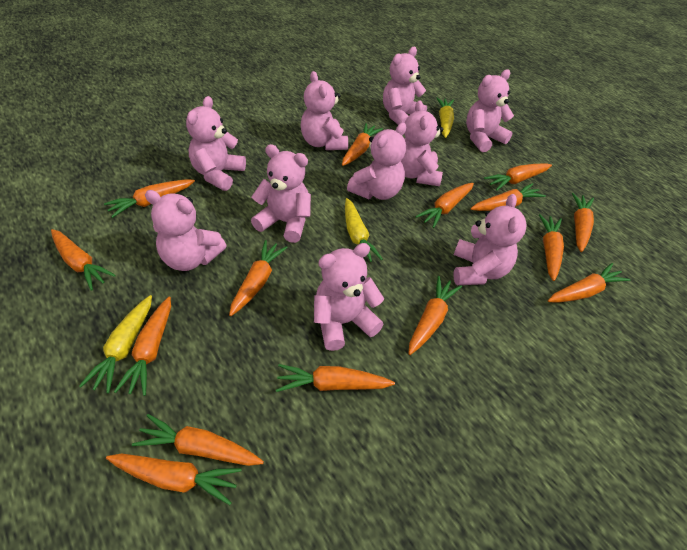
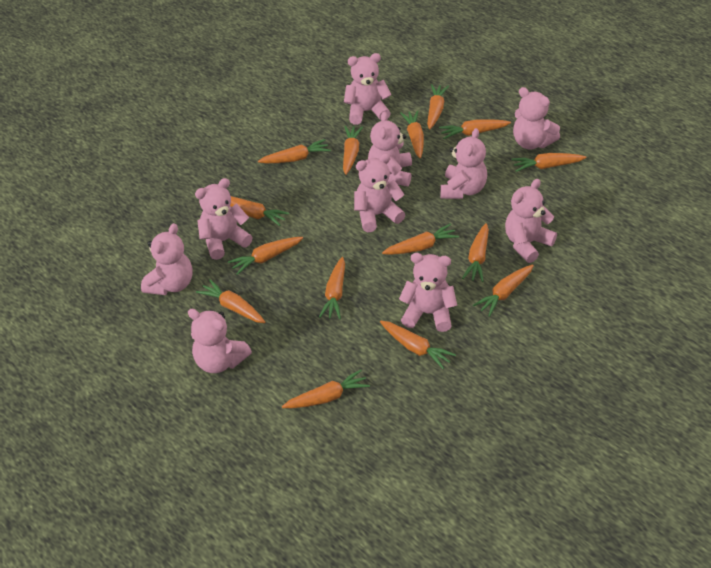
yellow carrot: [79,295,152,393] [345,198,383,262] [436,98,454,138] = 3 -> none = 0

